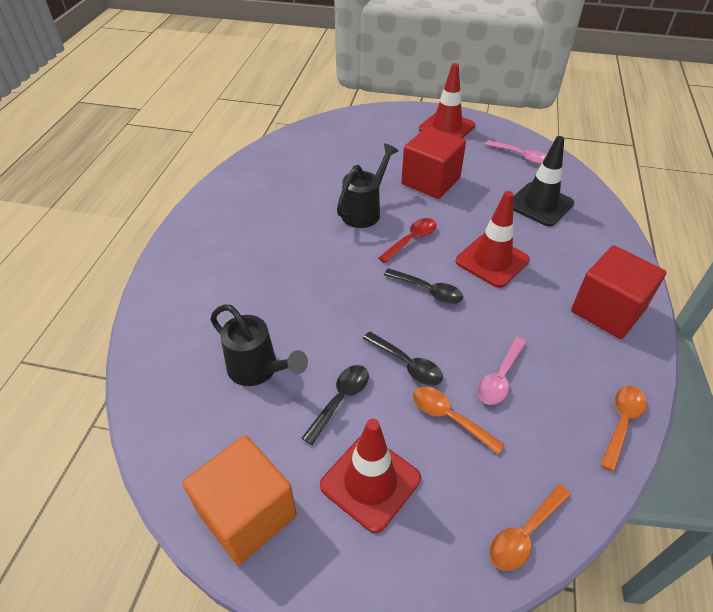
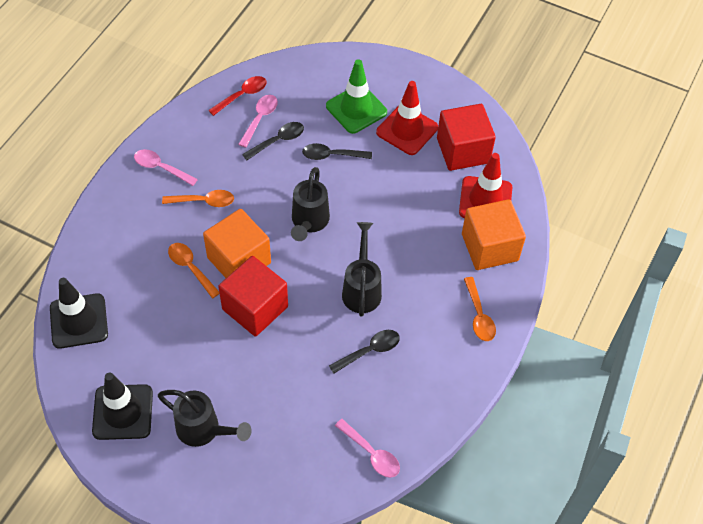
black traffic cone: [513,136,574,226] = 1 -> [50,278,108,349] [92,373,153,440] = 2
black watering can: [210,305,308,386] [337,143,398,228] = 2 -> [158,390,252,447] [291,167,330,241] [342,222,382,317] = 3
green traffic cone: none = 0 -> [326,59,387,134] = 1
orange cube: [182,435,297,565] = 1 -> [203,209,271,278] [462,199,526,270] = 2
pink spoon: [478,337,527,405] [485,140,546,164] = 2 -> [134,149,198,186] [238,95,278,148] [335,419,400,478] = 3
red traffic cone: [320,419,421,533] [419,63,475,139] [456,191,530,288] = 3 -> [376,81,438,155] [459,153,512,218] = 2

